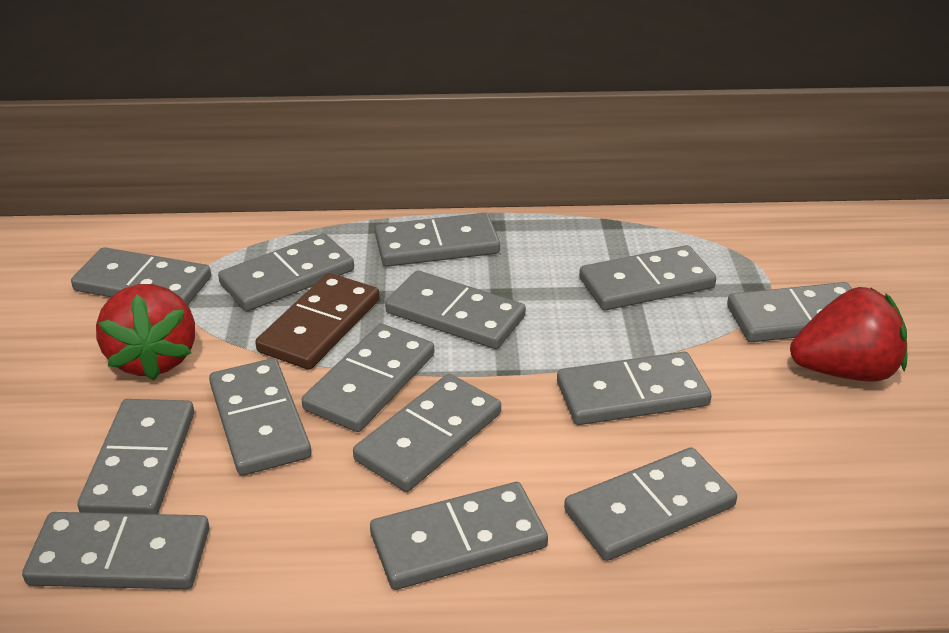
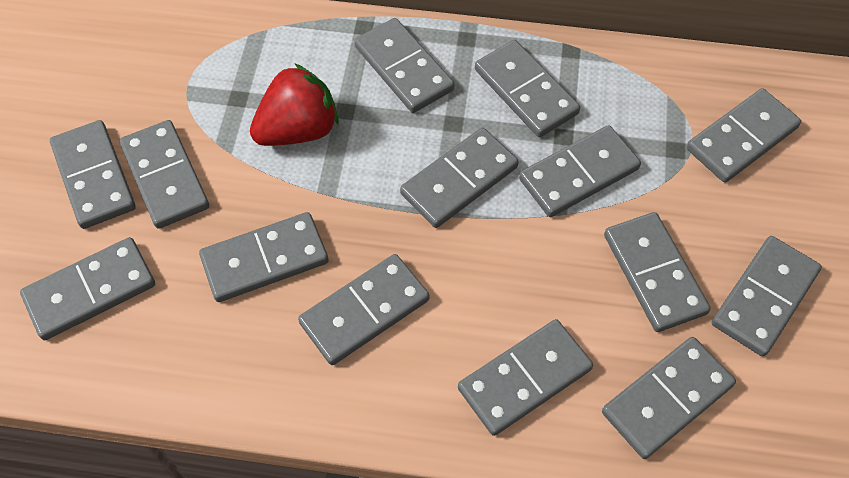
brown domino: [255,273,380,370] = 1 -> none = 0
red strawberry: [96,284,195,381] [790,287,907,382] = 2 -> [250,63,339,146] = 1

